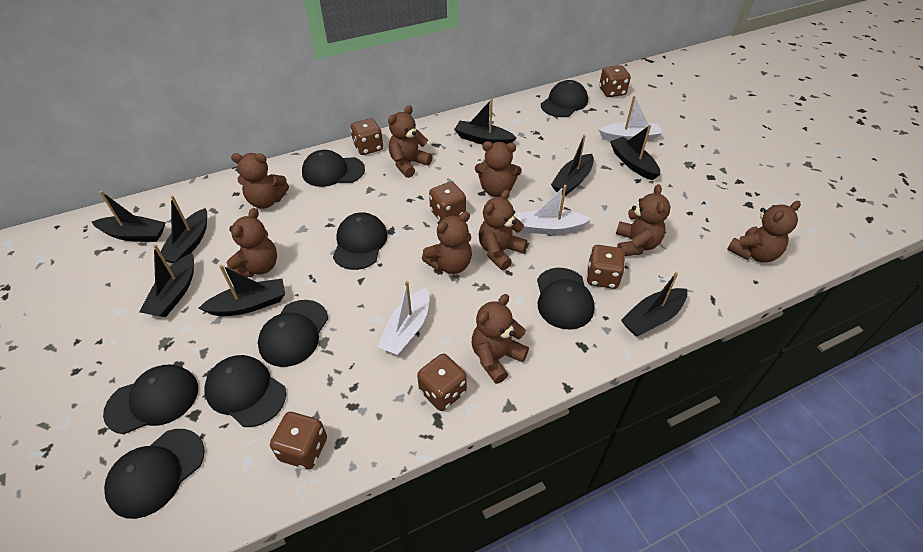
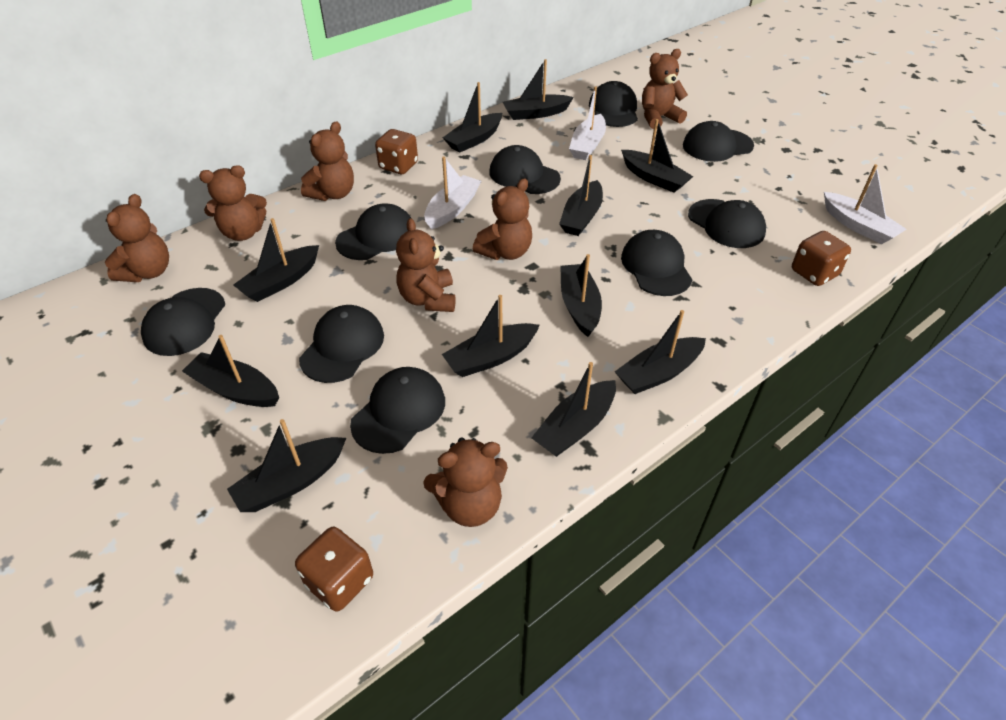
black boat: [92,191,166,242] [140,244,194,317] [160,196,207,263] [199,265,285,316] [454,99,517,144] [551,134,594,196] [610,125,660,180] [621,272,687,337] = 8 -> [182,335,279,407] [227,419,346,512] [233,218,319,302] [442,295,540,377] [443,82,502,153] [503,59,574,120] [531,362,616,457] [559,155,603,236] [560,254,602,337] [615,310,706,394] [621,119,693,192] = 11
black cap: [103,365,198,434] [104,429,205,519] [205,355,286,427] [258,300,328,367] [302,150,365,187] [333,212,388,270] [537,268,595,330] [541,80,588,117] = 8 -> [141,288,225,356] [299,305,384,383] [335,203,411,260] [350,367,445,454] [489,145,561,194] [589,81,638,127] [621,230,692,296] [683,121,754,162] [688,199,766,248] = 9
brown dice: [270,412,327,469] [350,118,383,155] [417,354,467,411] [429,181,466,221] [586,245,625,289] [599,65,631,97] = 6 -> [295,527,373,612] [375,129,418,174] [792,231,851,286] = 3
brown teddy bear: [227,208,277,277] [231,153,289,209] [388,105,432,178] [422,212,472,274] [472,294,529,384] [475,141,522,197] [479,189,527,270] [616,184,670,256] [727,201,801,263] = 9 -> [105,194,169,282] [199,165,267,241] [301,121,354,201] [396,218,456,312] [423,438,508,527] [473,178,532,260] [642,49,688,129] = 7

